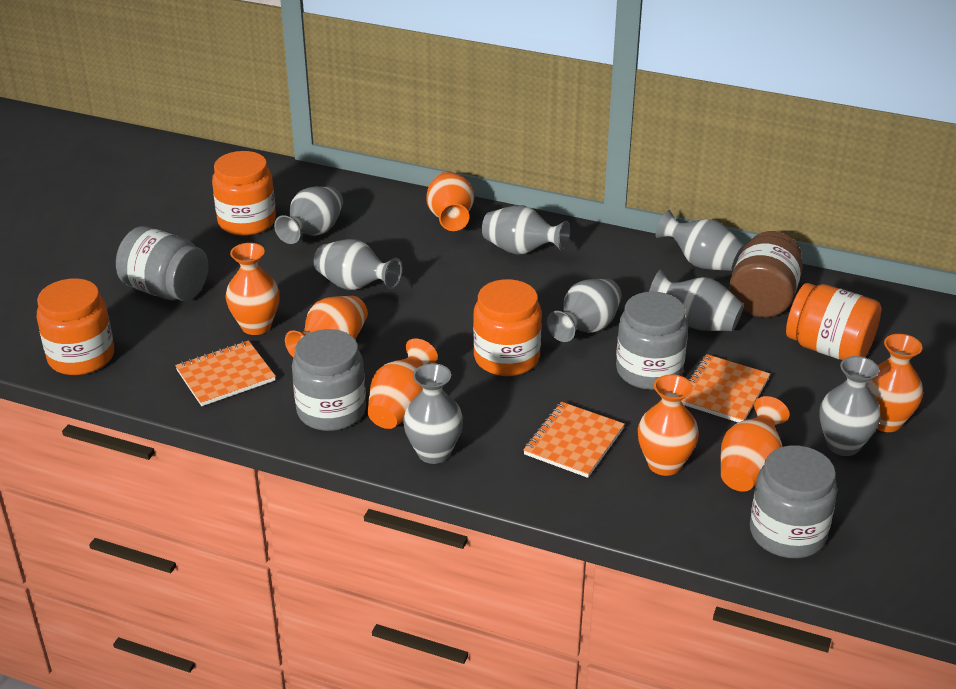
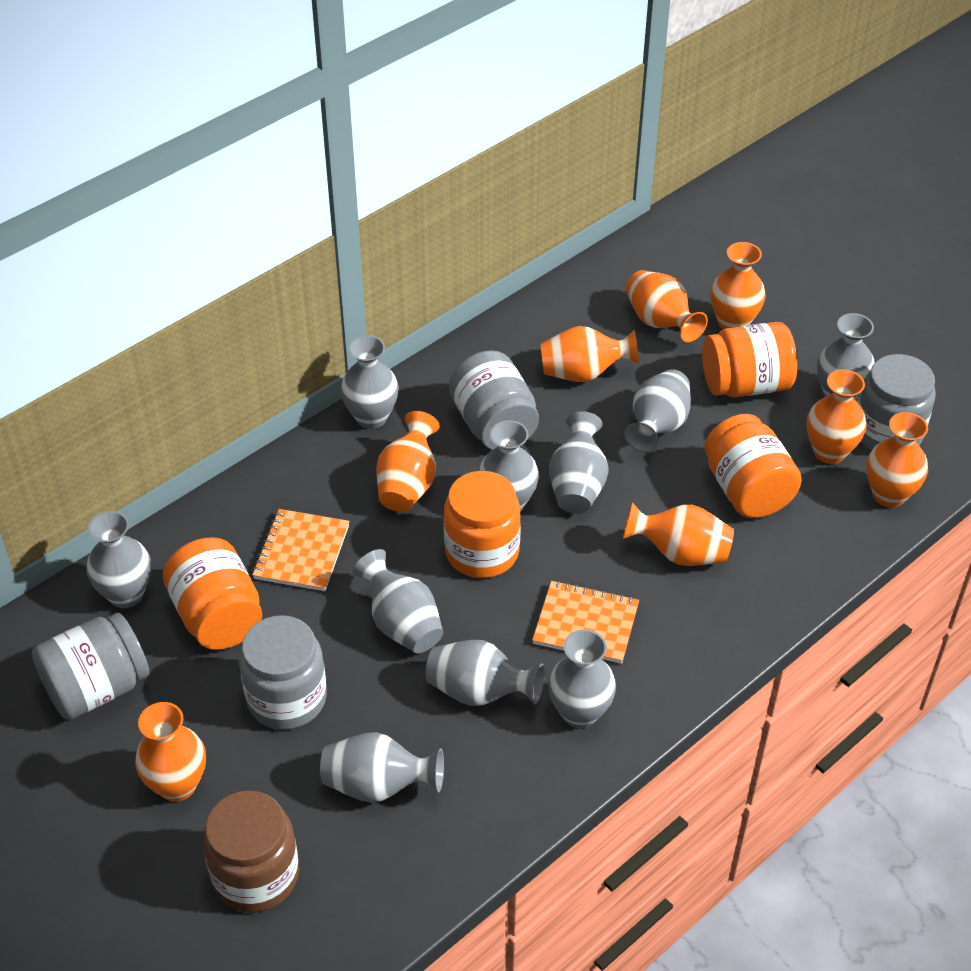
grey vase: [274,187,343,244] [314,239,403,290] [403,363,463,464] [482,205,570,255] [547,279,622,342] [649,269,744,331] [656,210,745,271] [819,356,881,456] = 8 -> [86,511,151,608] [320,732,444,803] [340,335,399,429] [353,549,443,653] [426,640,545,706] [479,420,539,511] [548,629,616,728] [549,411,609,513] [624,369,691,453] [817,313,875,400] = 10
orange notebook: [175,341,276,406] [523,402,625,478] [682,354,770,422] = 3 -> [252,509,350,591] [532,581,639,664] = 2
orange vase: [226,243,280,335] [285,296,368,358] [368,338,438,429] [426,171,474,231] [638,374,699,476] [721,396,790,492] [867,334,923,432] = 7 -> [135,702,206,802] [376,411,440,512] [540,326,639,382] [623,502,734,566] [626,270,708,342] [710,242,766,329] [807,369,867,464] [866,412,928,507] = 8

